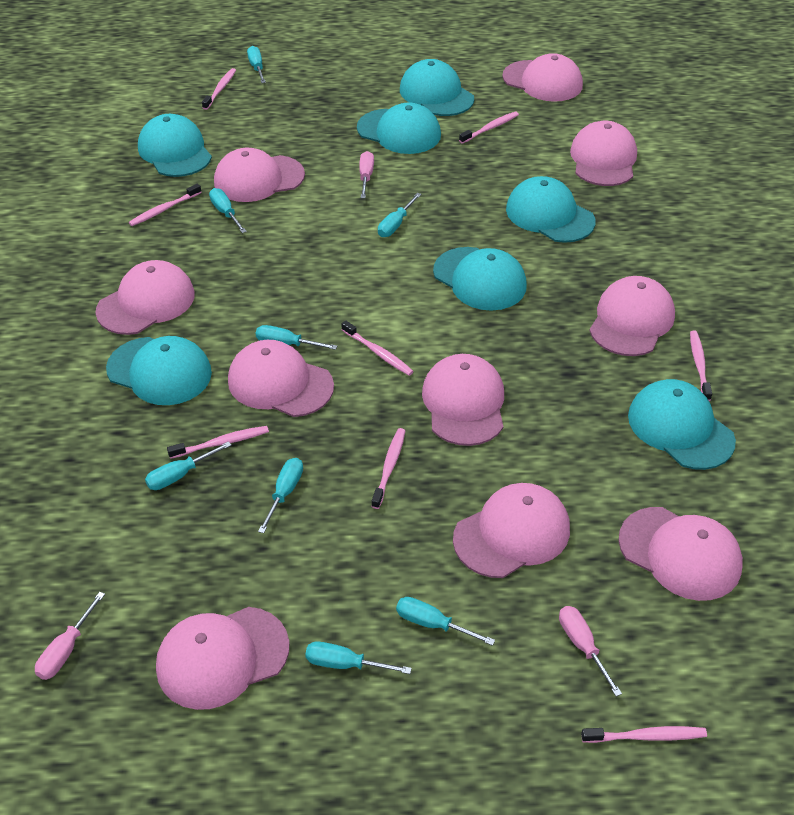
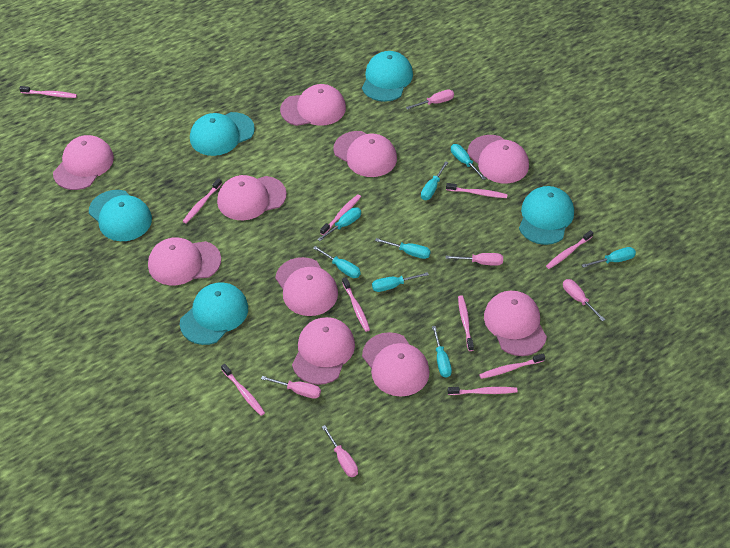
pink screwdriver: [35,592,105,680] [359,151,374,198] [559,606,622,697] = 3 -> [261,376,321,399] [322,425,358,477] [406,89,454,109] [446,253,503,266] [563,279,605,322] = 5
pink toothbrush: [129,184,202,226] [167,426,269,459] [202,68,236,110] [341,321,414,376] [371,428,405,509] [459,112,519,144] [581,726,707,743] [690,331,712,401] = 8 -> [19,86,77,98] [182,178,222,224] [221,364,265,416] [320,194,361,235] [342,277,370,332] [446,183,507,198] [447,387,517,395] [458,295,474,351] [479,354,545,379] [546,230,594,269] = 10
turquoise cap: [106,336,212,405] [138,114,212,177] [357,102,441,154] [400,59,474,116] [433,247,527,311] [506,176,596,243] [628,379,736,470] = 7 -> [89,190,152,241] [180,283,248,345] [190,112,255,156] [362,51,413,102] [519,186,574,245] = 5

